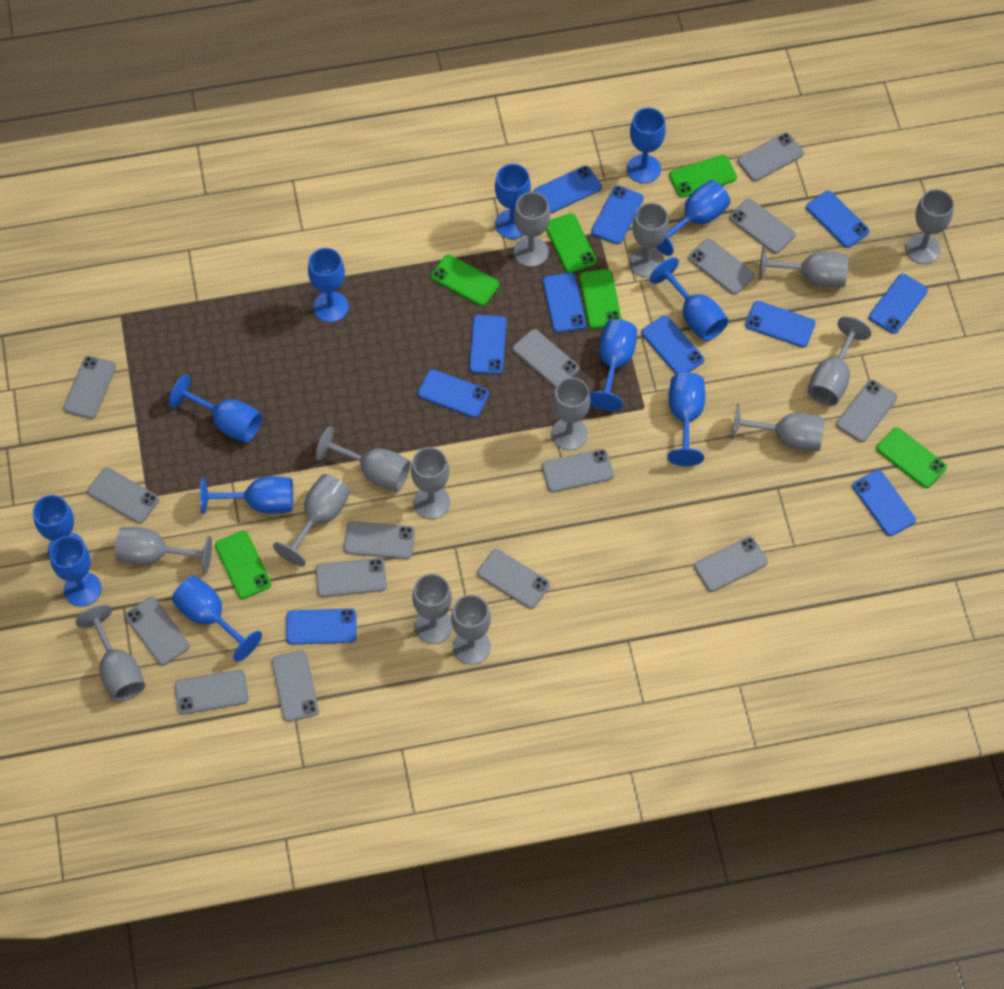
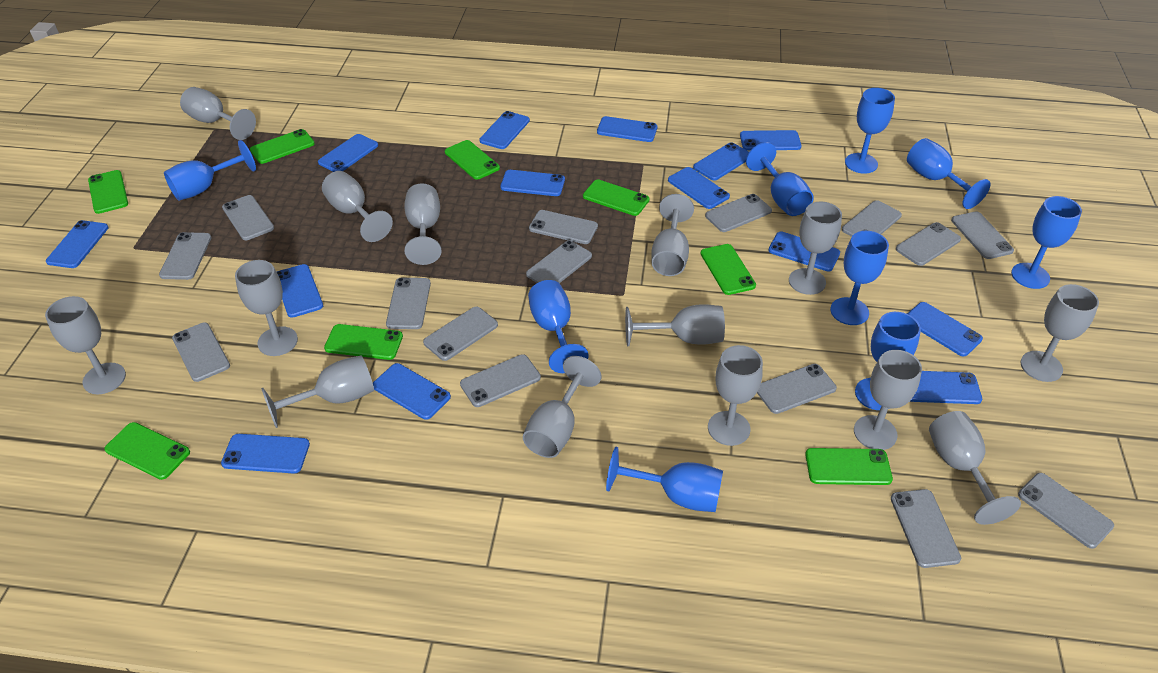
blue goblet: [33,495,85,557] [49,536,101,607] [169,374,262,443] [172,576,262,661] [200,476,293,514] [308,248,349,322] [495,164,531,239] [590,319,637,411] [627,108,666,183] [650,257,729,341] [656,180,730,256] [667,373,705,466] = 12 -> [164,140,256,201] [528,280,588,373] [606,447,723,512] [746,142,814,216] [830,231,889,325] [845,88,895,174] [855,312,921,410] [907,138,991,209] [1011,196,1082,289] = 9
blue phone: [286,608,357,645] [418,369,489,418] [469,315,507,374] [534,166,602,214] [543,273,586,333] [591,185,644,244] [641,316,704,374] [745,301,815,347] [806,191,870,248] [852,470,916,536] [869,274,928,334] = 11 -> [46,220,109,268] [221,434,310,473] [277,264,323,318] [318,134,378,172] [373,363,451,420] [479,111,530,149] [500,170,565,196] [597,116,658,142] [668,167,730,209] [693,142,749,181] [740,130,802,151] [768,232,840,272] [907,302,983,357] [910,371,982,404] = 14
green phone: [215,531,271,599] [431,254,499,306] [546,213,597,273] [580,269,622,329] [669,155,737,197] [876,427,947,488] = 6 -> [88,170,128,214] [104,422,190,480] [250,129,315,164] [324,324,403,360] [445,140,500,180] [583,179,650,216] [700,244,756,295] [805,448,893,485] = 8

